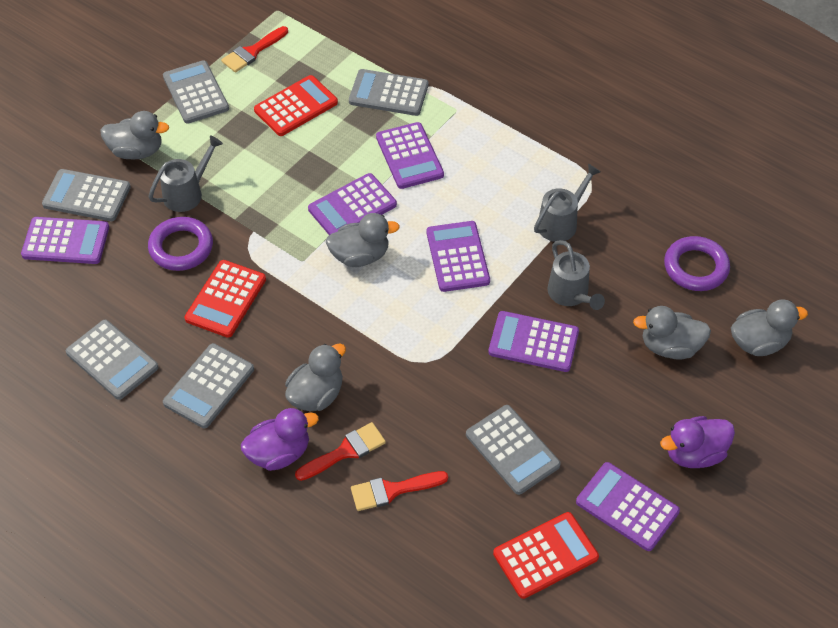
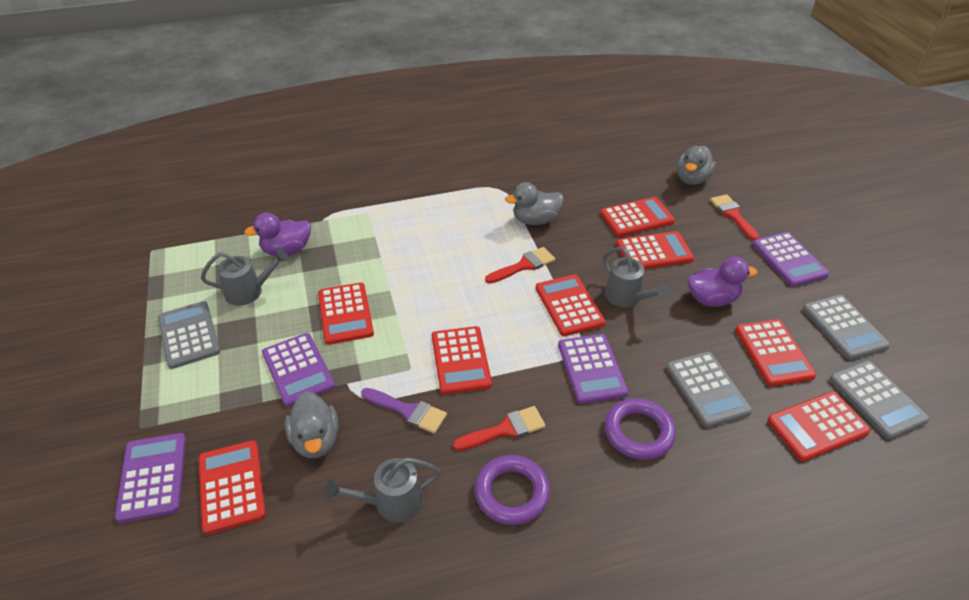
grey calculator: [42,169,131,221] [66,320,159,400] [163,60,229,124] [163,343,254,428] [349,69,429,116] [466,405,561,495] = 6 -> [158,301,220,369] [666,352,753,428] [803,295,890,360] [829,361,930,439] = 4
grey duck: [100,111,169,159] [285,343,346,411] [326,213,400,267] [633,306,711,359] [731,299,808,356] = 5 -> [285,391,339,458] [505,182,564,225] [677,146,716,185] = 3
purple brush: none = 0 -> [361,388,447,434] = 1
purple calculator: [21,217,109,264] [308,173,397,235] [376,122,444,189] [426,221,490,292] [488,311,579,372] [576,462,680,551] = 6 -> [115,433,186,523] [262,333,335,407] [558,334,629,404] [752,232,830,287] = 4
red calculator: [185,260,266,338] [254,75,338,136] [493,512,599,599] = 3 -> [198,440,266,535] [318,283,374,345] [432,326,492,394] [536,275,606,336] [600,197,675,237] [616,231,694,269] [735,319,816,386] [767,391,871,461] = 8

